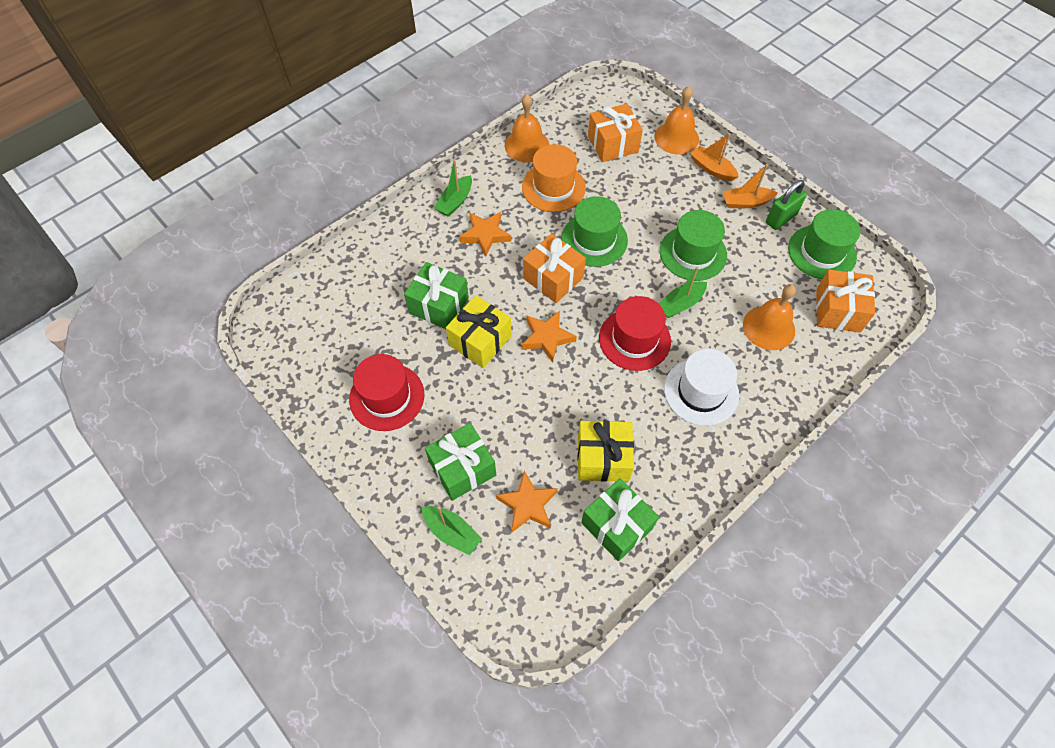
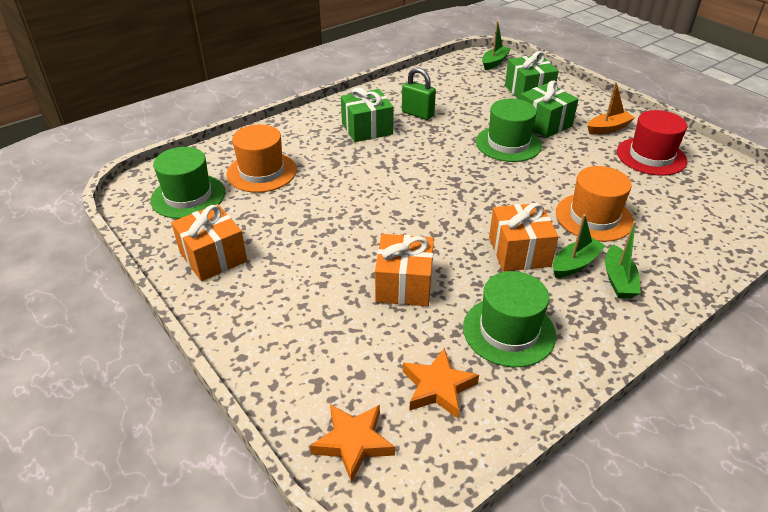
orange bell: [505,94,549,162] [654,86,699,154] [743,284,796,350] = 3 -> none = 0
orange boat: [691,133,739,181] [723,164,778,208] = 2 -> [587,82,635,134] = 1
orange hat: [522,144,586,212] = 1 -> [226,124,297,193] [556,166,634,242] = 2
orange star: [459,212,511,257] [496,471,558,532] [522,311,577,363] = 3 -> [310,404,395,483] [403,348,479,418] = 2
red hat: [349,354,424,431] [599,296,671,371] = 2 -> [617,110,687,176] = 1
white hat: [664,349,739,426] = 1 -> none = 0
yellow gift: [446,295,512,368] [578,421,634,482] = 2 -> none = 0

